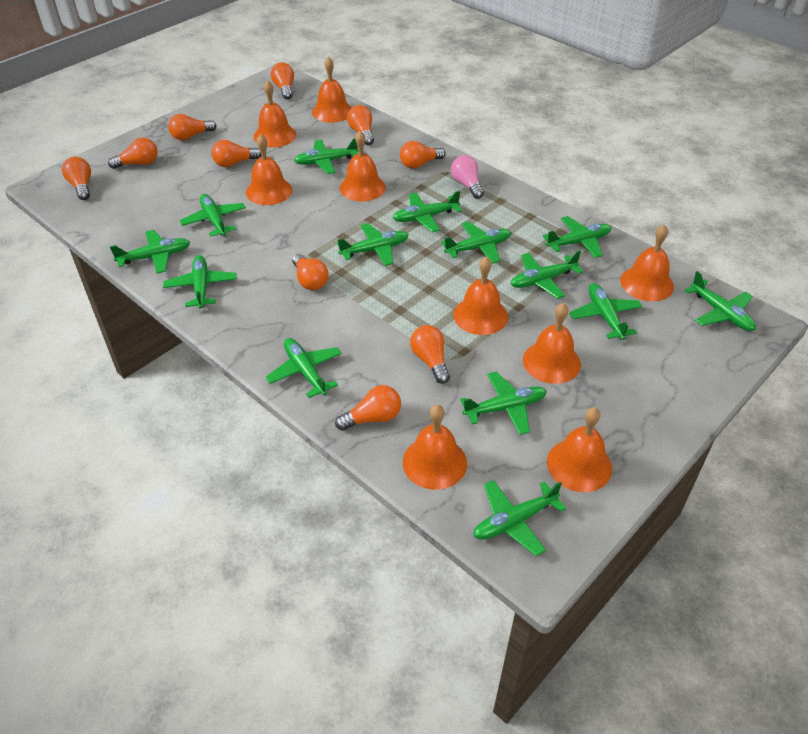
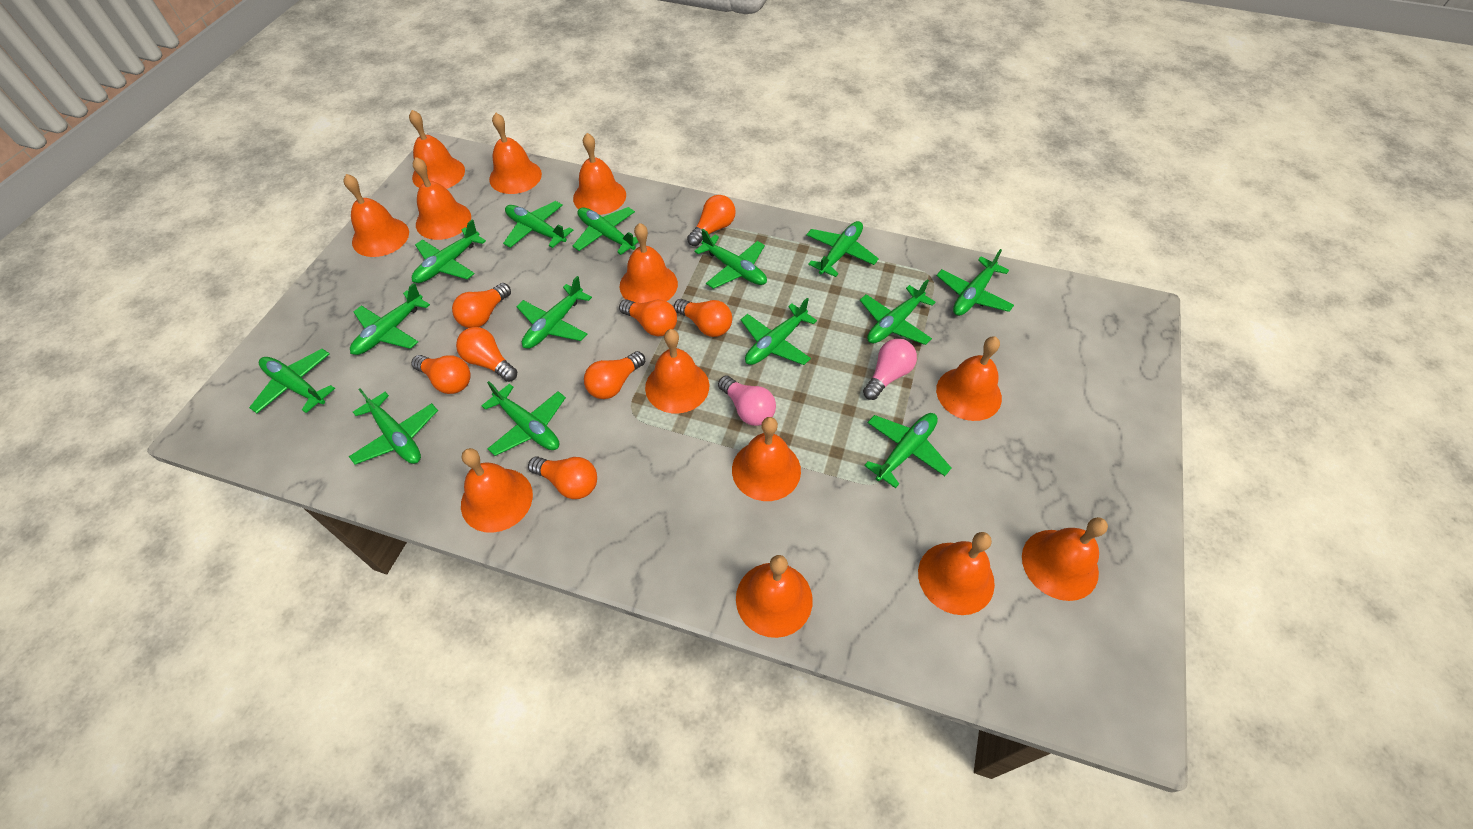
orange bell: [246,134,292,205] [253,80,296,147] [312,57,352,123] [340,131,386,201] [403,405,467,490] [453,256,508,335] [523,303,581,384] [547,407,612,492] [620,225,674,301] = 9 -> [343,174,409,257] [409,110,465,189] [413,157,471,240] [461,448,533,533] [489,113,542,194] [573,133,626,215] [620,223,678,303] [645,329,709,413] [732,417,801,501] [736,555,813,638] [918,532,995,615] [936,336,1002,421] [1022,517,1108,601] = 13
orange light bulb: [62,157,91,200] [108,138,158,169] [168,114,217,140] [211,140,261,167] [271,62,294,100] [292,254,329,290] [335,385,401,431] [347,105,374,145] [400,141,446,169] [410,325,450,384] = 10 -> [411,355,471,394] [452,283,511,328] [456,327,517,382] [528,456,597,499] [584,351,645,399] [619,299,677,336] [674,299,732,337] [687,195,736,246] = 8
pink light bulb: [451,155,484,199] = 1 -> [718,375,776,426] [863,339,917,400] = 2

